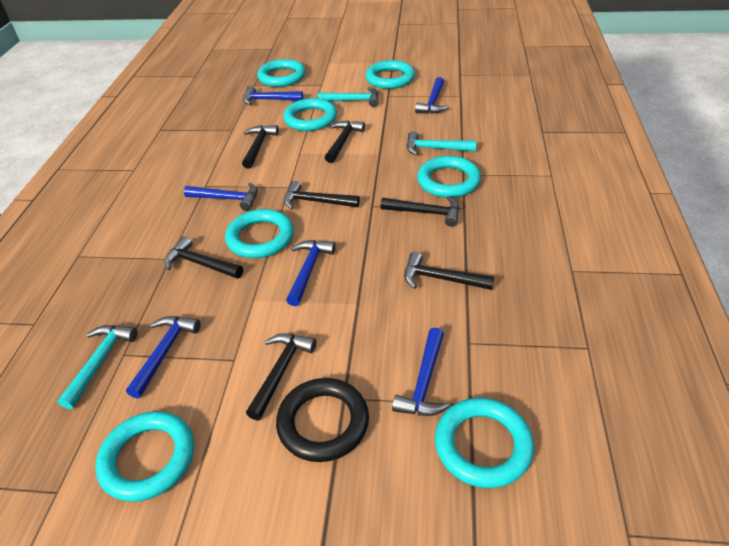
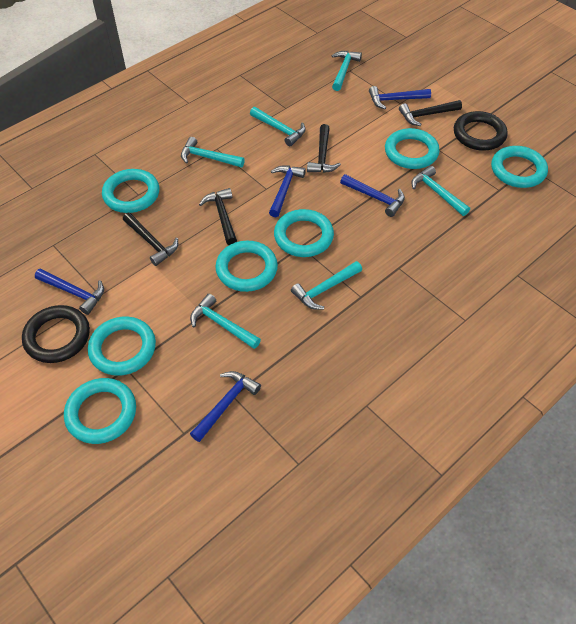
black hammer: [165,236,243,279] [242,125,279,169] [246,333,316,421] [284,181,360,209] [325,120,365,163] [381,196,460,227] [404,252,495,290] = 7 -> [123,213,178,266] [199,188,237,245] [307,124,341,173] [399,100,462,126] = 4
black ring: [276,378,369,462] = 1 -> [22,305,90,363] [454,111,508,151] = 2
blue hammer: [126,316,201,398] [184,183,258,211] [243,86,303,105] [286,240,336,306] [392,328,450,416] [415,77,449,114] = 6 -> [35,268,104,315] [190,371,261,442] [269,165,306,217] [340,174,405,217] [369,86,431,109] = 5
turquoise hammer: [58,325,138,409] [317,87,379,107] [407,131,476,156] = 3 -> [181,137,245,168] [190,294,261,349] [250,107,306,146] [291,261,362,310] [332,51,362,91] [411,166,470,216] = 6

